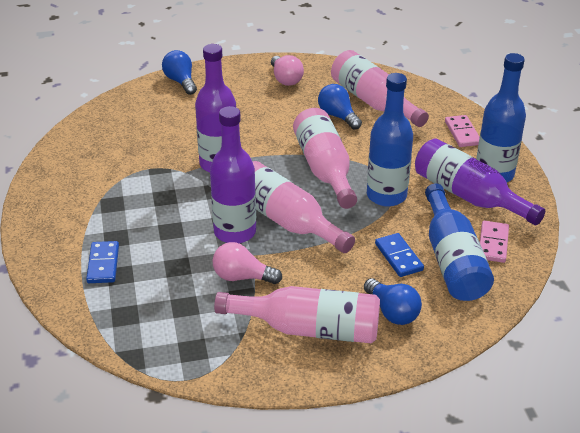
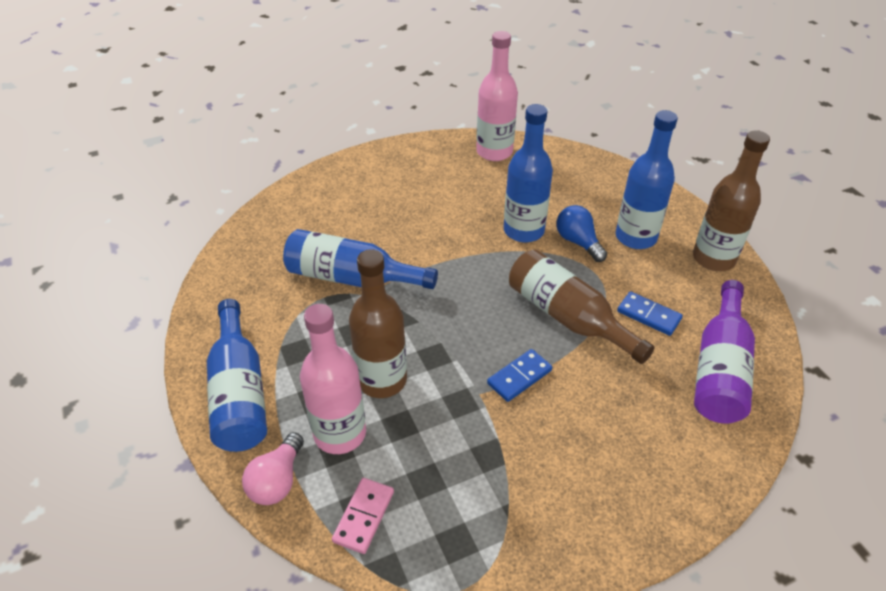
blue bottle: [367,73,413,207] [425,183,494,301] [476,53,526,182] = 3 -> [207,299,267,452] [283,229,438,289] [504,104,553,242] [616,110,678,249] = 4
blue light bulb: [162,50,197,95] [318,84,362,130] [364,278,422,325] = 3 -> [557,205,607,262] = 1
brown bottle: none = 0 -> [349,250,407,398] [509,249,655,364] [693,130,770,271] = 3
pink bottle: [214,286,380,344] [252,161,355,253] [293,108,357,209] [331,50,429,127] = 4 -> [300,304,366,454] [476,31,518,161] = 2
pink domino: [445,115,480,147] [480,221,509,263] = 2 -> [332,478,394,554] = 1
pink light bulb: [213,242,282,284] [271,55,304,86] = 2 -> [242,432,304,505] = 1
purple bottle: [195,44,236,172] [210,106,256,243] [415,138,545,225] = 3 -> [694,280,755,423] = 1

